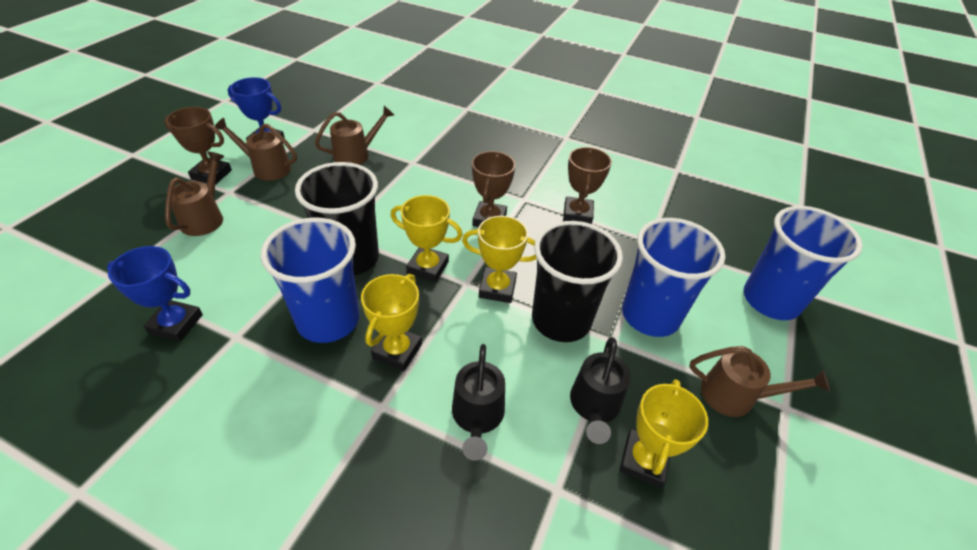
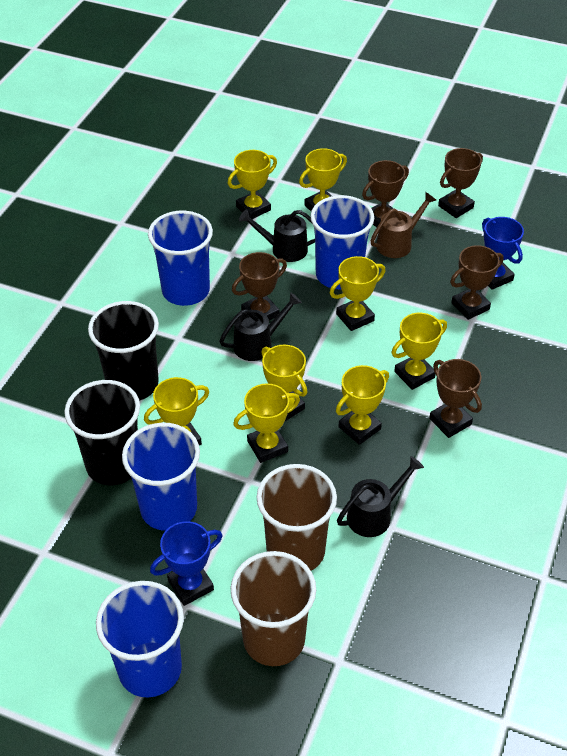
black watering can: [452,344,505,461] [570,337,631,444] = 2 -> [219,293,302,361] [239,209,315,262] [337,456,424,537] = 3
blue cup: [261,218,360,343] [622,218,725,337] [744,206,863,320] = 3 -> [96,581,184,698] [122,423,200,531] [148,211,213,306] [310,195,374,289] = 4
brown cup: none = 0 -> [231,551,316,666] [256,464,337,571] = 2
brown trophy: [164,107,232,185] [472,151,516,227] [563,147,612,224] = 3 -> [232,252,287,321] [362,160,409,228] [429,359,482,438] [438,148,483,218] [450,245,504,320] = 5
brown watering can: [165,151,225,236] [214,118,297,180] [315,106,394,165] [689,346,830,417] = 4 -> [370,192,436,258] = 1
yellow trophy: [361,274,422,371] [391,195,463,283] [462,216,537,303] [619,379,708,488] = 4 -> [144,377,209,445] [228,150,277,219] [233,383,300,463] [261,345,307,421] [299,148,347,211] [330,256,386,331] [336,365,389,445] [391,313,447,390] = 8

